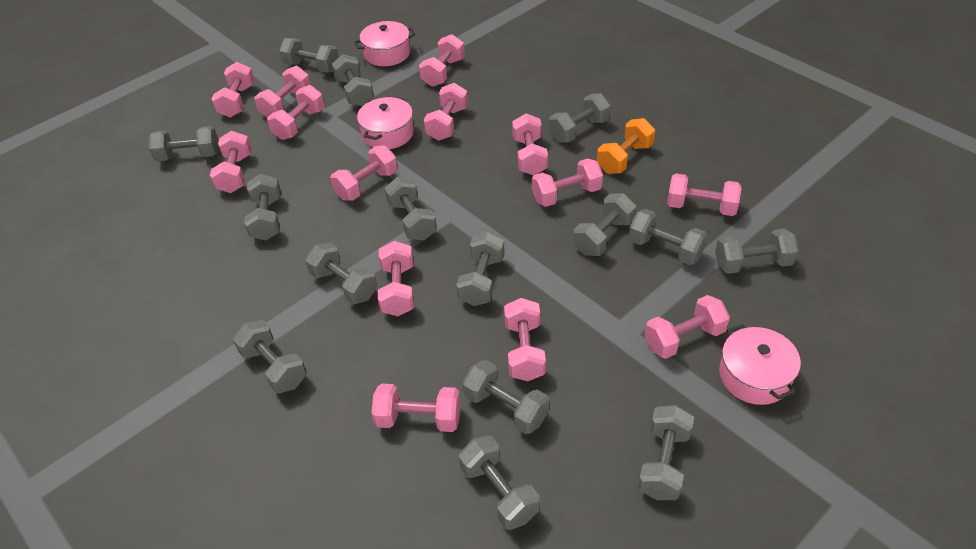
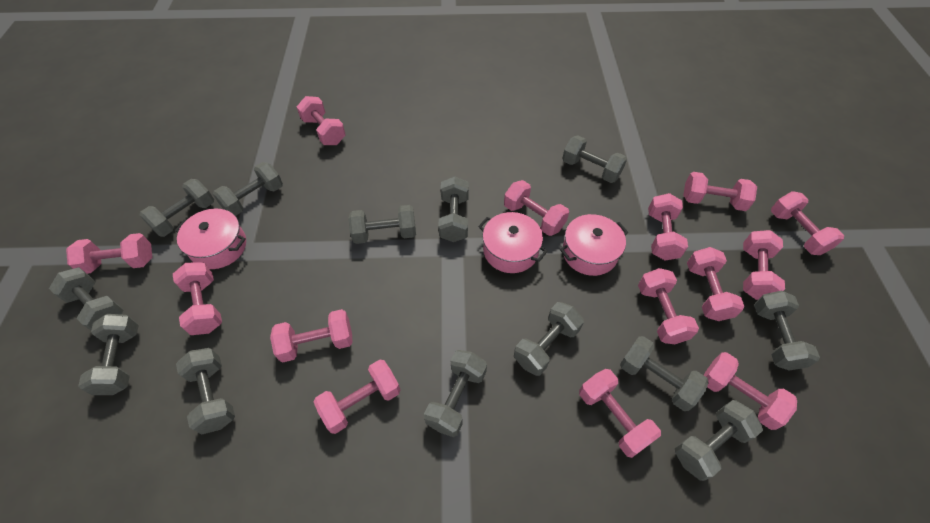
grey dumbbell: [149,126,219,161] [233,320,307,393] [244,174,281,241] [279,38,339,73] [305,242,377,304] [332,54,374,106] [384,177,437,240] [456,232,505,306] [458,435,539,530] [462,360,549,434] [549,93,611,143] [573,193,636,256] [628,209,708,265] [638,405,694,500] [715,229,799,274] = 15 -> [49,267,124,330] [78,314,139,395] [140,179,214,237] [176,348,235,434] [213,162,283,216] [348,205,416,244] [424,350,487,437] [438,177,469,242] [514,302,584,376] [562,135,627,183] [620,336,709,411] [675,400,763,481] [754,291,820,370] = 13
orange dumbbell: [597,118,655,174] = 1 -> none = 0

